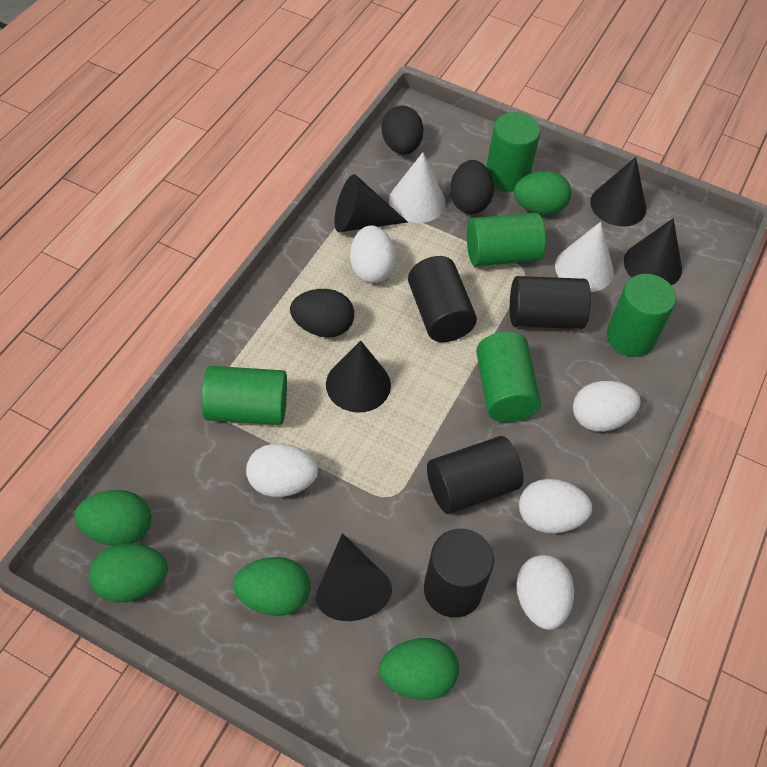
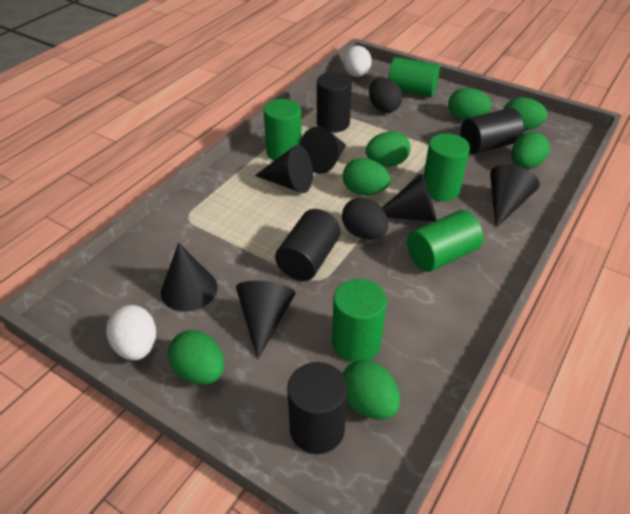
black cone: [316,533,392,621] [326,341,391,413] [335,174,408,232] [590,157,646,227] [624,218,682,285] = 5 -> [161,243,217,312] [236,281,296,360] [255,145,313,193] [300,127,346,174] [382,173,437,222] [490,165,540,228] = 6
black egg: [290,289,354,337] [381,106,423,155] [450,160,494,214] = 3 -> [342,197,388,240] [369,78,402,113] = 2
green egg: [75,490,151,546] [89,543,168,603] [233,557,311,616] [379,638,459,700] [514,171,571,215] = 5 -> [168,330,224,384] [342,360,400,420] [343,158,391,195] [366,131,410,166] [448,88,491,120] [503,97,548,130] [512,132,550,169] = 7
white cone: [389,152,446,223] [555,222,614,292] = 2 -> none = 0
white egg: [246,443,318,497] [350,225,396,283] [516,555,574,630] [519,479,592,533] [573,381,641,432] = 5 -> [106,305,156,360] [343,46,372,77] = 2

